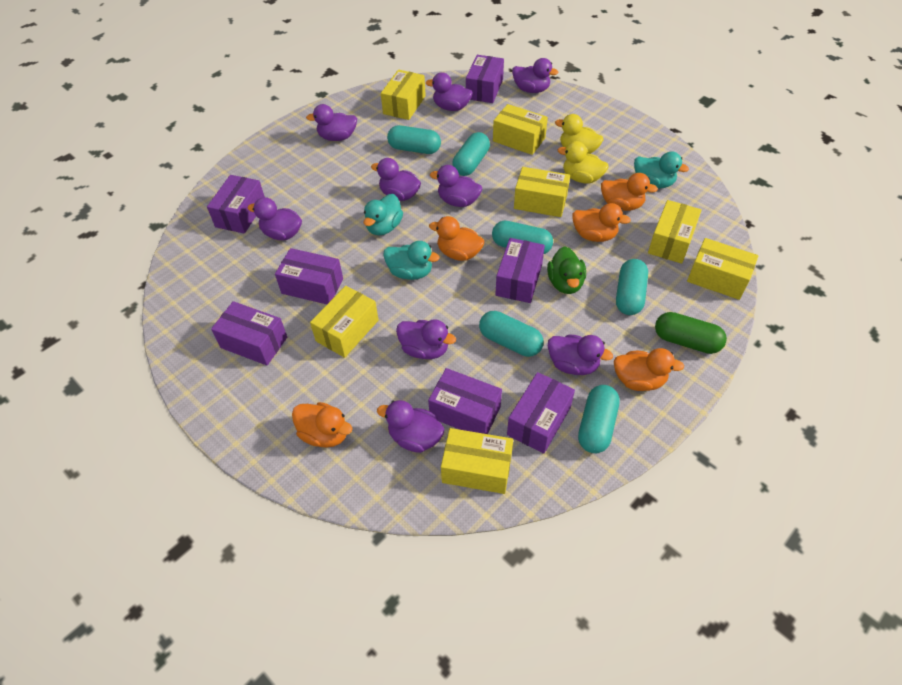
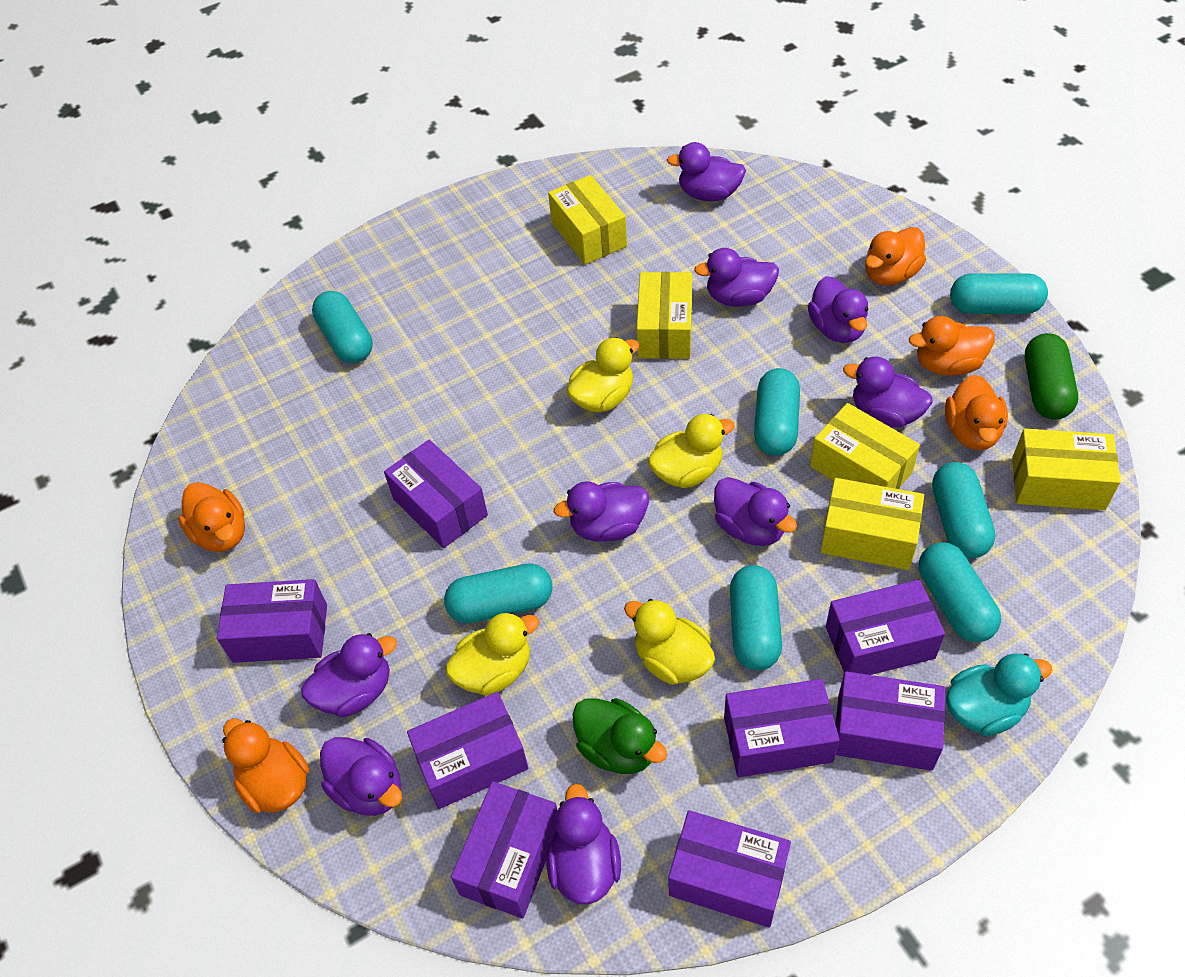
purple box: [207,175,265,234] [211,301,287,365] [275,248,343,304] [428,368,502,434] [466,55,504,103] [495,238,545,303] [507,372,575,454] = 7 -> [217,579,327,663] [384,440,488,548] [407,692,528,809] [451,781,558,918] [668,810,791,928] [724,679,840,777] [826,580,945,675] [835,671,945,771] = 8
turquoise capsule: [387,125,441,154] [452,132,490,176] [479,311,544,357] [492,221,553,254] [578,385,620,453] [616,259,648,315] = 6 -> [312,291,373,363] [444,563,553,623] [730,565,782,670] [754,368,800,456] [919,542,1001,642] [932,462,995,558] [950,273,1048,314] = 7
turquoise duck: [364,194,403,235] [383,241,440,280] [634,151,689,189] = 3 -> [946,654,1052,736] = 1
yellow box: [310,286,379,358] [381,70,426,120] [441,428,513,494] [493,104,548,155] [514,167,570,217] [648,200,702,264] [687,238,758,300] = 7 -> [548,175,627,264] [637,272,692,359] [810,403,920,489] [820,478,924,570] [1012,429,1121,510] = 5
yellow duck: [555,114,603,154] [558,141,609,183] = 2 -> [445,612,540,696] [567,337,639,412] [624,599,715,685] [648,414,735,488] = 4

